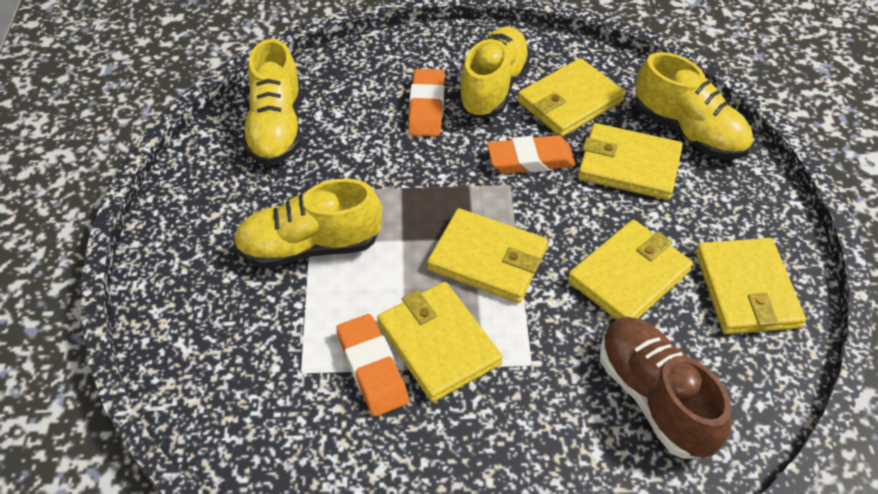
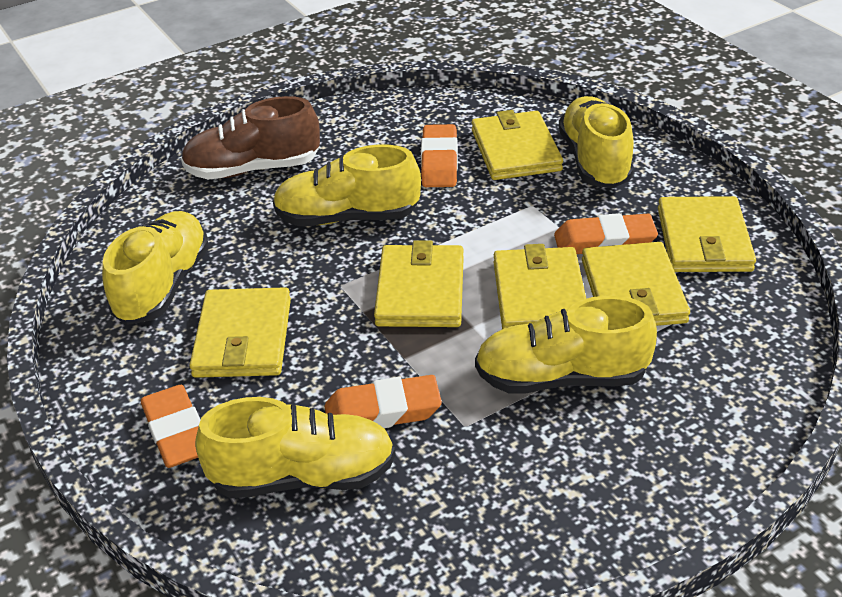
orange eraser: [336,314,409,417] [408,69,445,137] [487,135,576,174] = 3 -> [141,385,200,468] [325,375,442,428] [421,124,458,187] [554,213,658,254] = 4
yellow shoe: [233,179,382,268] [242,39,301,166] [458,27,531,118] [635,52,753,159] = 4 -> [102,211,209,325] [195,397,396,498] [273,145,421,226] [475,296,657,394] [559,96,634,188] = 5

